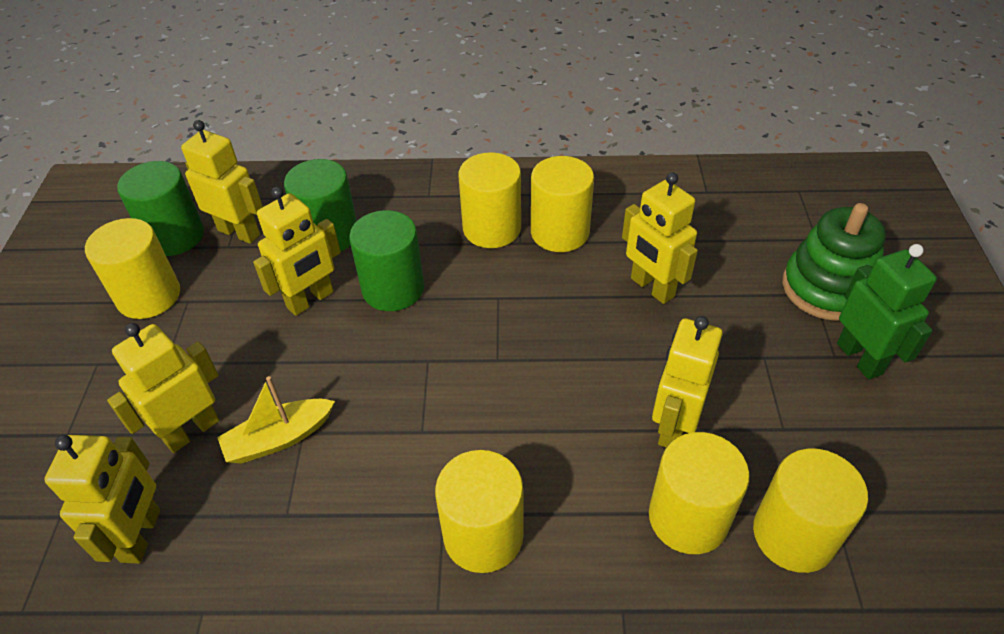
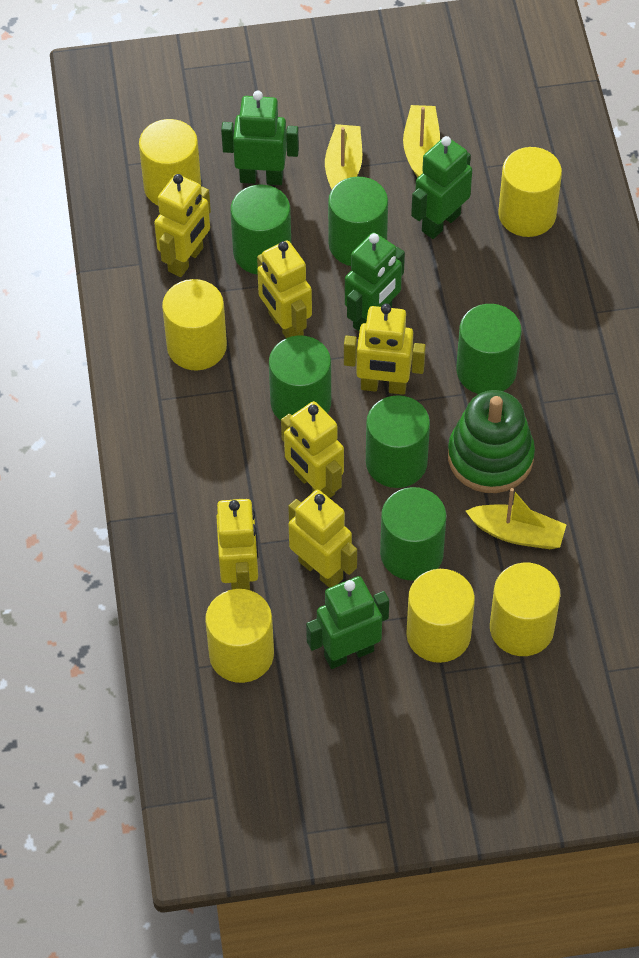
green cylinder: [117,161,204,256] [284,159,357,251] [349,210,424,311] = 3 -> [230,185,291,275] [269,336,331,421] [328,177,388,266] [366,395,430,488] [380,487,447,581] [456,304,522,394] = 6
green robot: [837,244,937,380] = 1 -> [221,91,299,185] [306,576,389,669] [345,232,405,331] [411,136,472,239] = 4
yellow boat: [217,376,335,463] = 1 -> [325,124,362,189] [403,105,440,177] [466,488,567,549] = 3

